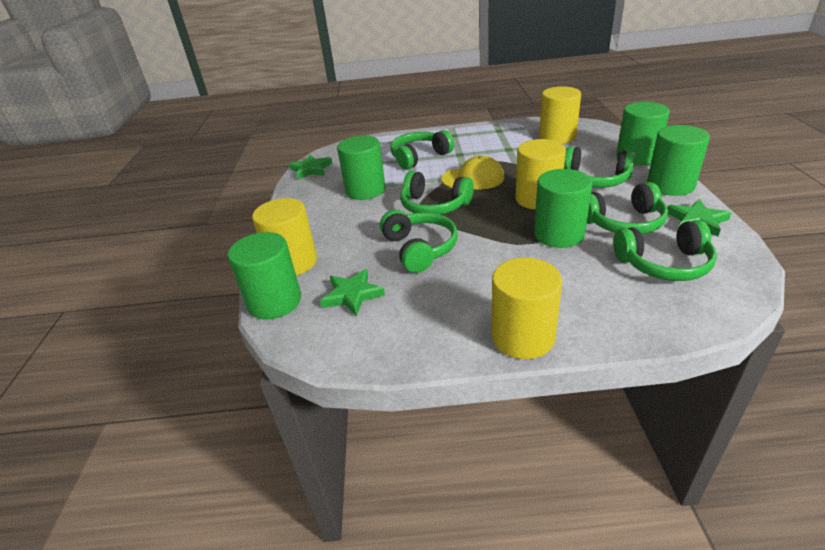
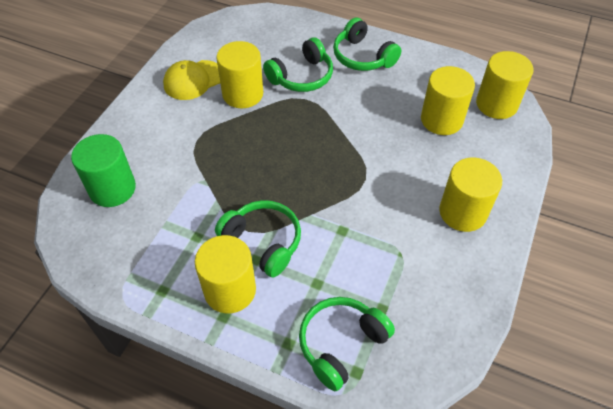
green cylinder: [228,232,301,320] [337,136,386,200] [534,169,592,248] [616,102,670,166] [647,125,710,196] = 5 -> [71,134,136,207] = 1
green headphones: [380,210,458,273] [390,130,454,170] [400,171,474,215] [564,147,635,188] [587,182,668,234] [613,220,717,281] = 6 -> [215,200,301,277] [263,37,333,92] [299,297,395,391] [333,18,401,71] = 4
green star: [289,155,333,179] [320,269,385,317] [667,199,731,236] = 3 -> none = 0
yellow cylinder: [252,198,317,276] [491,258,562,359] [515,139,566,210] [539,86,581,144] = 4 -> [195,235,256,313] [216,41,263,108] [421,66,475,135] [439,158,502,232] [476,51,533,119] = 5

